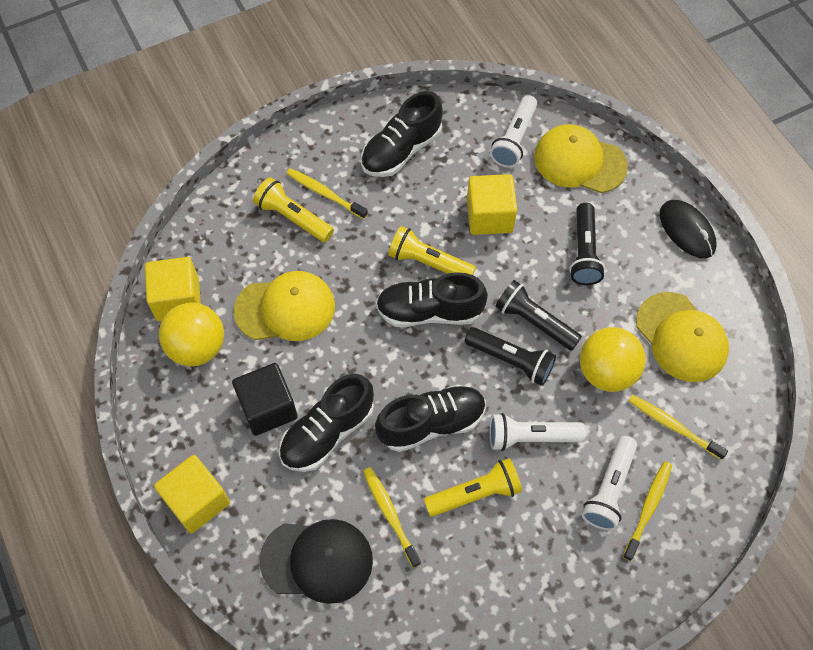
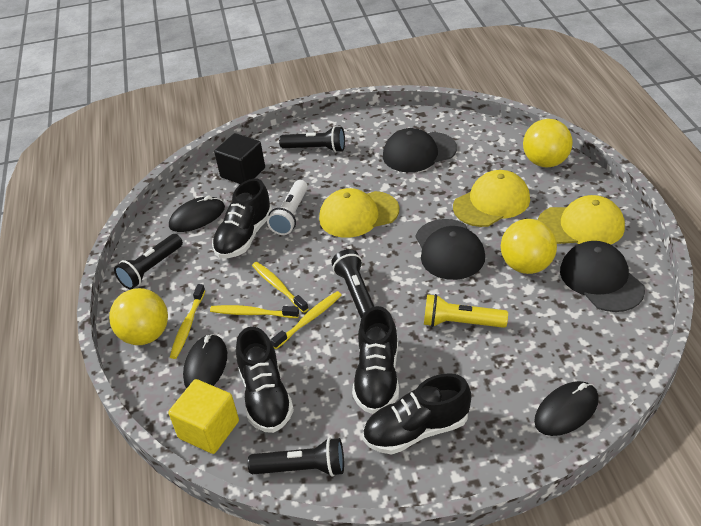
black cap: [260,519,373,604] = 1 -> [383,128,457,172] [415,219,485,280] [560,241,645,312] = 3
black flashlight: [465,327,556,386] [495,280,582,350] [569,203,605,285] = 3 -> [114,234,183,290] [248,437,344,477] [279,126,345,152] [332,249,375,318] = 4
black mouse: [660,200,717,258] = 1 -> [169,196,225,232] [183,334,227,389] [534,381,599,436] = 3
white flashlight: [489,413,586,451] [490,95,538,168] [582,436,637,531] = 3 -> [267,180,308,235] = 1
yellow ball: [159,302,224,366] [580,327,646,392] = 2 -> [109,288,168,345] [501,219,557,274] [523,119,573,167] = 3
yellow cube: [145,257,201,321] [154,455,230,534] [467,174,517,235] = 3 -> [168,379,239,454] = 1
yellow flashlight: [253,177,334,242] [388,226,476,275] [424,458,522,517] = 3 -> [424,294,508,328] = 1

